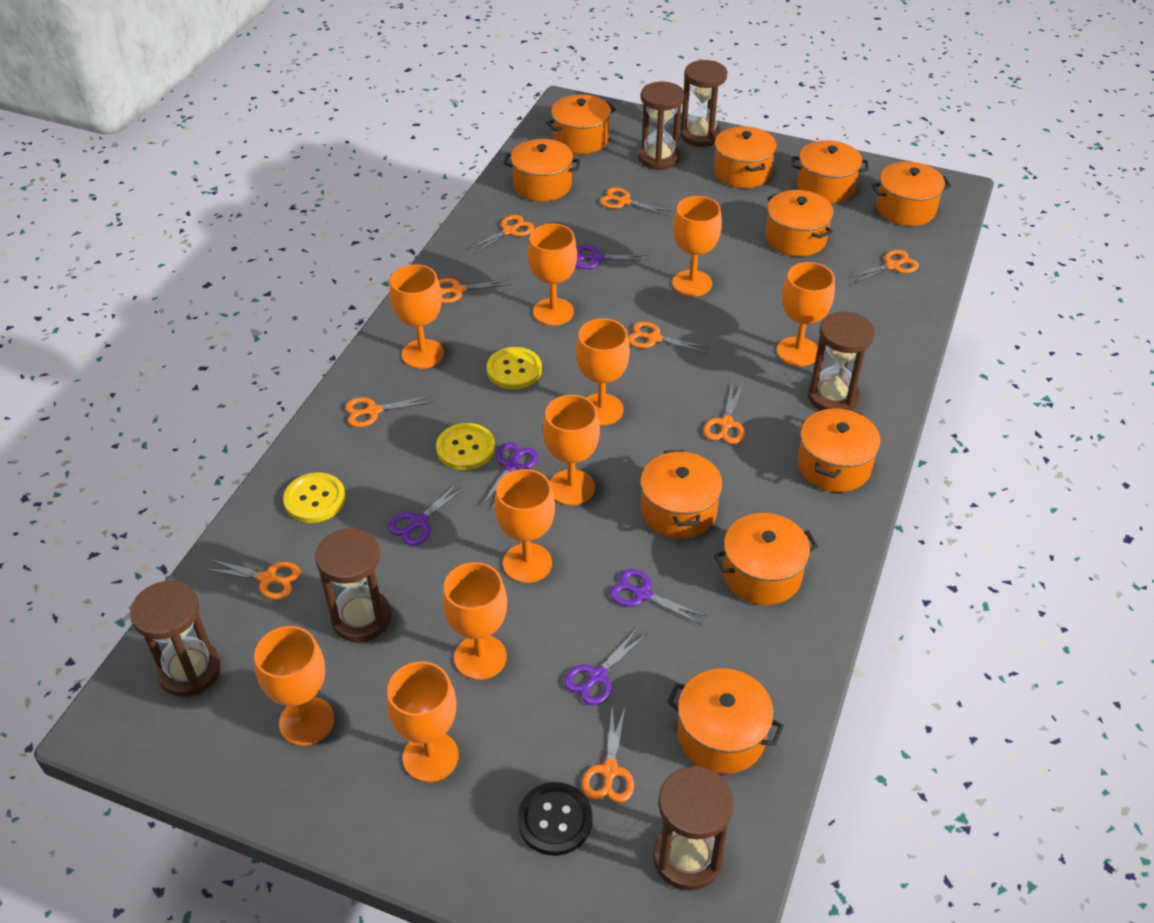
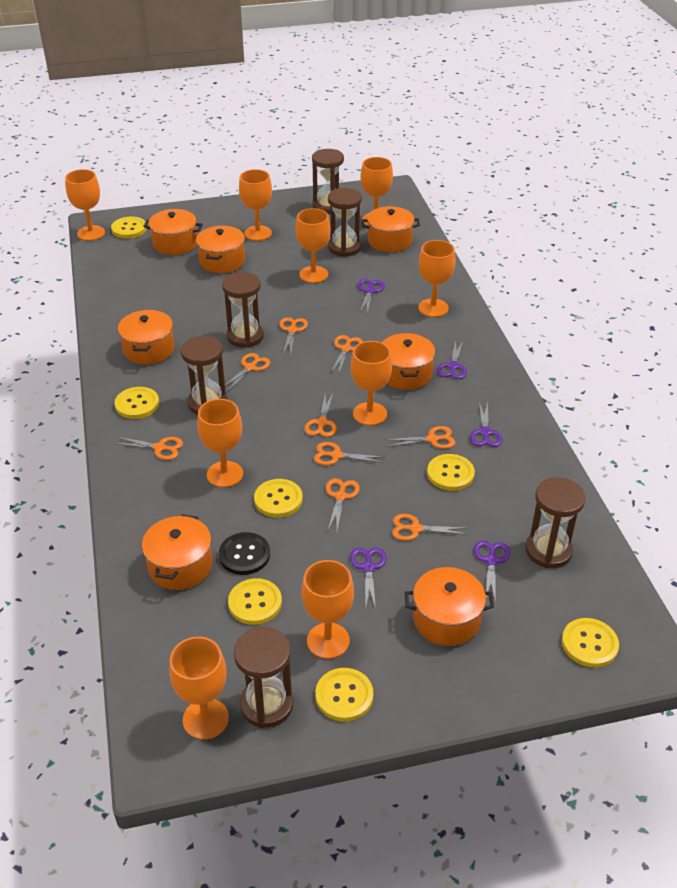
orange goblet: [254,626,334,746] [386,661,459,782] [390,264,444,369] [442,562,507,680] [494,469,555,583] [528,224,577,326] [543,395,600,505] [576,318,630,426] [672,196,722,296] [777,262,835,366] = 10 -> [65,169,105,241] [169,637,229,740] [197,399,243,488] [239,169,272,241] [295,208,330,283] [301,560,354,659] [351,341,392,426] [360,157,393,226] [418,240,456,317] = 9
orange pot: [503,139,581,202] [546,94,616,154] [641,450,723,539] [667,668,784,774] [714,126,777,188] [714,513,818,605] [766,190,834,257] [792,140,869,203] [798,408,881,492] [872,162,951,226] = 10 -> [118,310,174,365] [142,514,212,590] [143,209,203,255] [196,226,245,273] [362,206,420,252] [382,333,435,390] [405,567,494,646] = 7
yellow button: [283,473,346,523] [436,423,495,470] [487,347,542,389] = 3 -> [111,217,147,238] [115,387,159,419] [228,578,282,625] [254,479,303,517] [315,668,373,722] [427,454,475,491] [562,618,619,668] = 7

